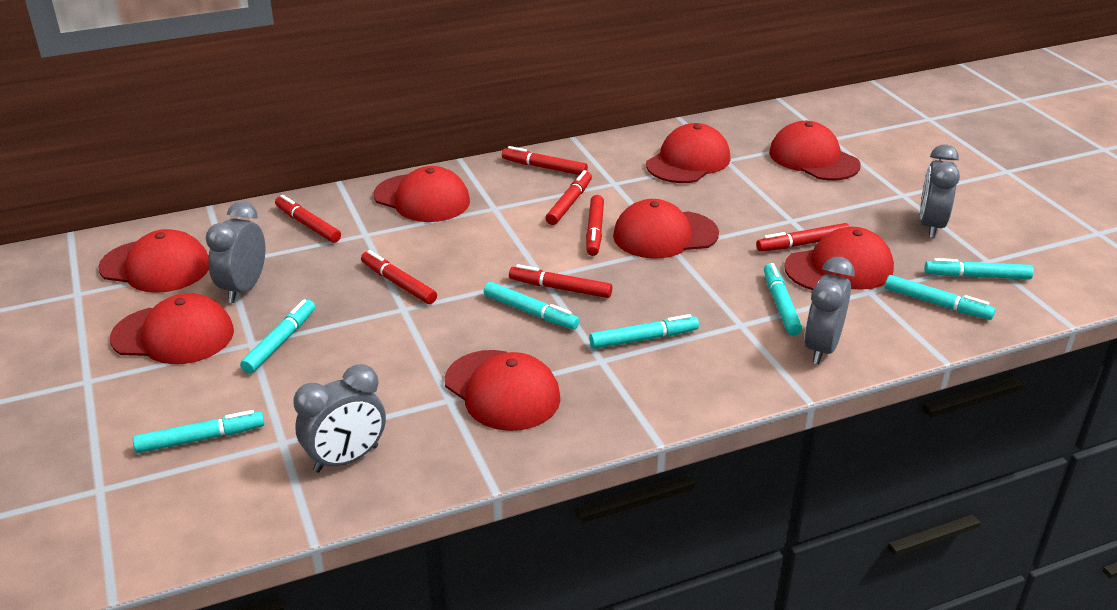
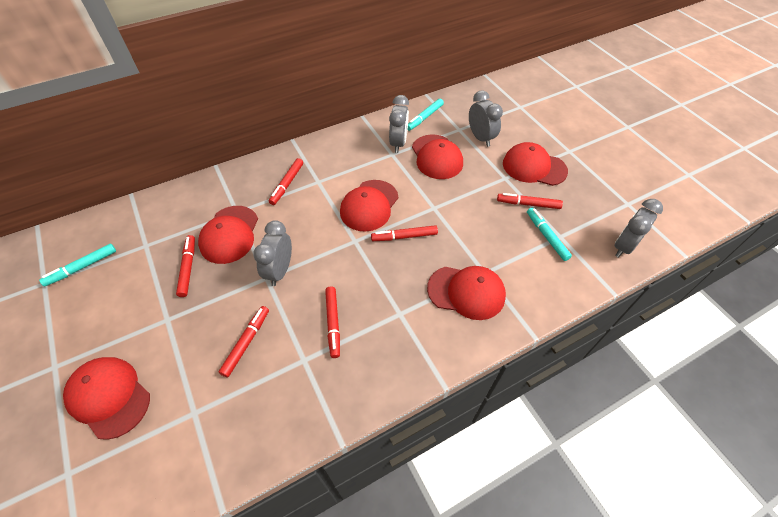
red cap: [98,229,209,293] [110,293,234,364] [374,166,470,222] [445,350,561,431] [613,199,719,259] [646,123,730,183] [769,121,860,180] [784,227,894,290] = 8 -> [63,357,150,440] [198,206,258,264] [340,180,399,232] [412,134,463,179] [427,266,506,320] [503,142,568,186] = 6
red marker: [275,195,341,243] [361,250,437,304] [502,146,588,175] [509,264,612,298] [546,170,592,225] [586,195,604,256] [756,223,850,252] = 7 -> [176,235,195,297] [219,306,269,377] [269,158,303,205] [325,287,340,358] [371,225,438,241] [497,193,563,209] = 6
turquoise marker: [133,410,265,453] [240,299,315,373] [484,282,580,329] [589,314,699,349] [764,263,802,336] [885,275,995,320] [924,258,1034,279] = 7 -> [39,244,116,287] [408,99,444,131] [527,208,572,261] = 3

